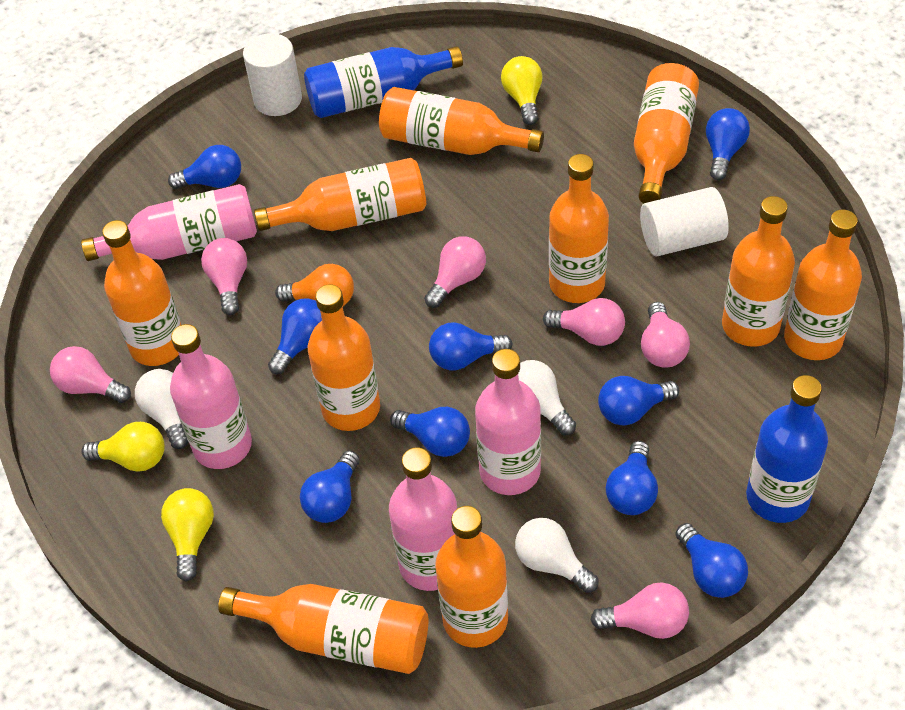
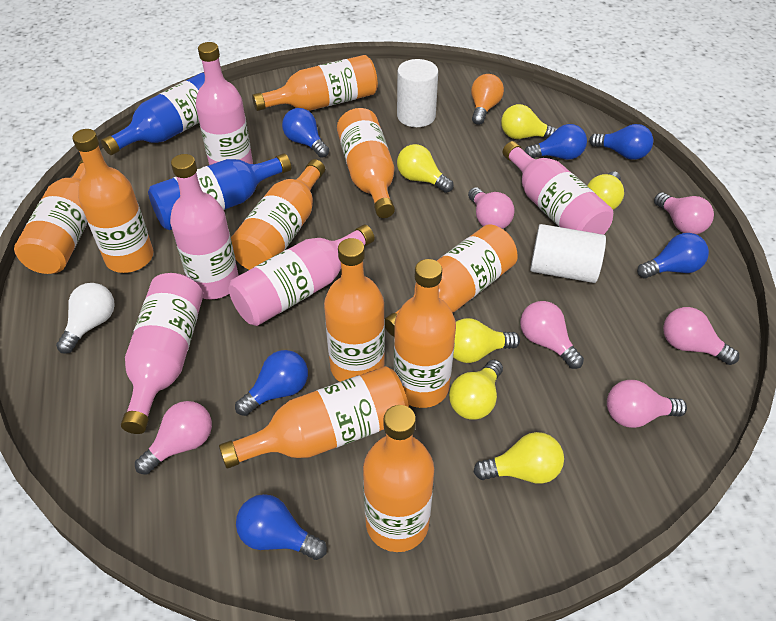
blue light bulb: [168,145,241,189] [268,298,322,374] [300,450,360,523] [390,407,470,457] [429,322,513,370] [598,376,679,426] [606,441,658,515] [675,523,748,598] [706,108,750,180] = 9 -> [235,350,308,416] [236,494,327,560] [282,108,329,158] [524,124,587,160] [589,124,653,160] [637,233,709,279] = 6
pink bottle: [81,184,257,261] [170,324,252,469] [389,447,457,591] [475,349,541,495] = 4 -> [121,273,203,434] [170,154,239,299] [196,42,253,165] [229,225,374,326] [503,141,613,235] = 5
white light bulb: [135,369,188,449] [515,518,599,593] [518,360,576,435] = 3 -> [56,283,115,354] = 1
yellow light bulb: [81,422,165,472] [161,488,214,582] [501,56,542,125] = 3 -> [397,144,453,193] [449,360,503,419] [453,318,520,363] [473,432,564,484] [501,104,558,139] [587,171,624,210] = 6

